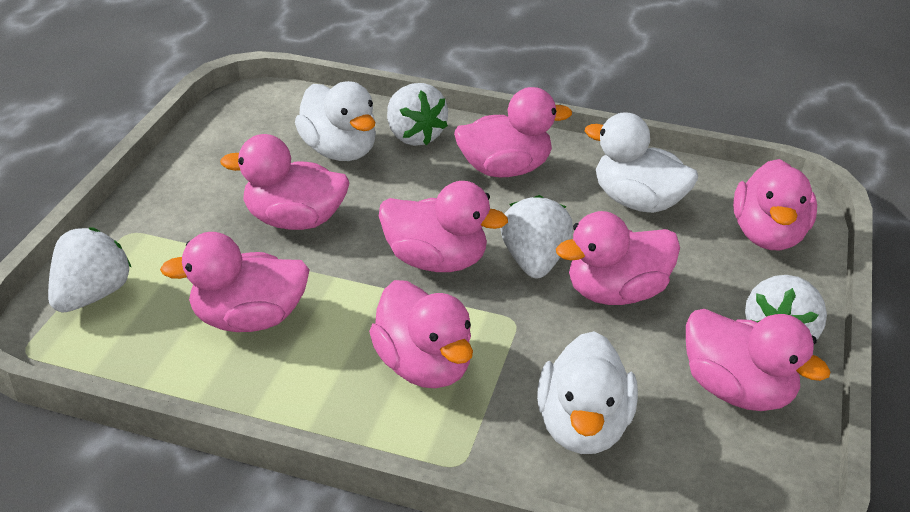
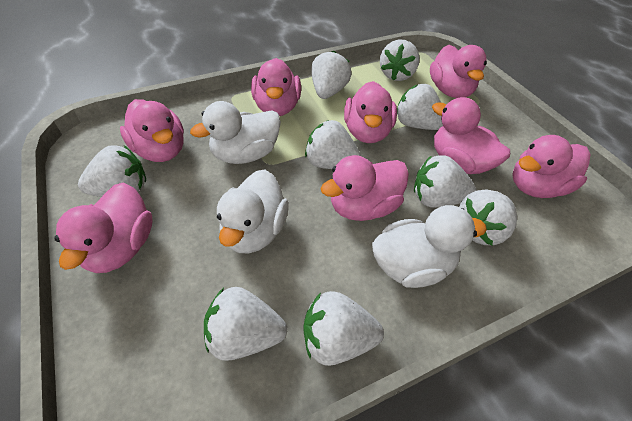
white strawberry: [48,227,131,312] [387,83,448,146] [500,195,573,278] [745,275,827,339] = 4 -> [78,145,146,197] [204,287,287,361] [303,291,384,366] [305,120,361,169] [311,50,352,99] [380,40,420,81] [397,84,443,130] [414,155,477,208] [459,190,517,245] = 9

